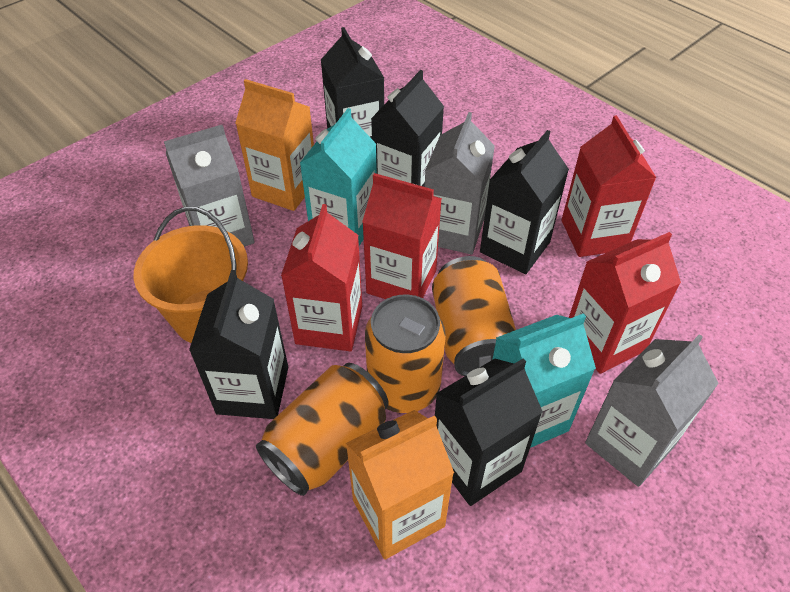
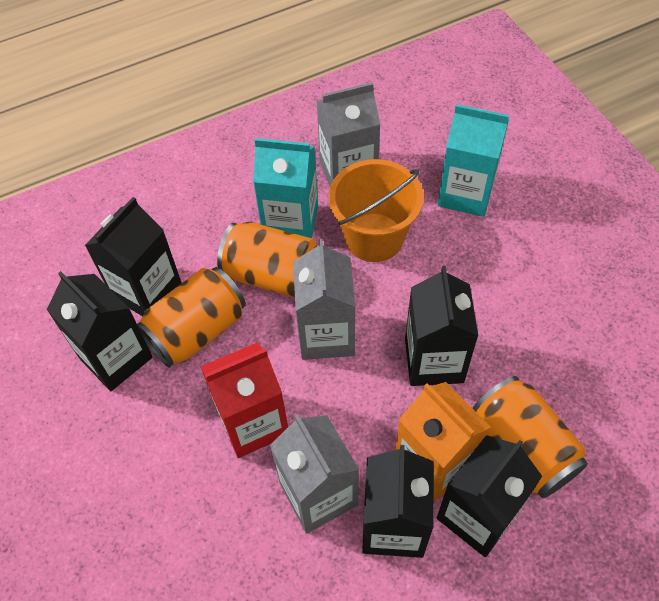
orange carton: [235,79,314,211] [346,410,454,559] = 2 -> [395,382,491,502] = 1
red carton: [281,204,362,351] [362,173,442,299] [562,115,657,257] [569,232,681,374] = 4 -> [201,342,288,458] = 1

